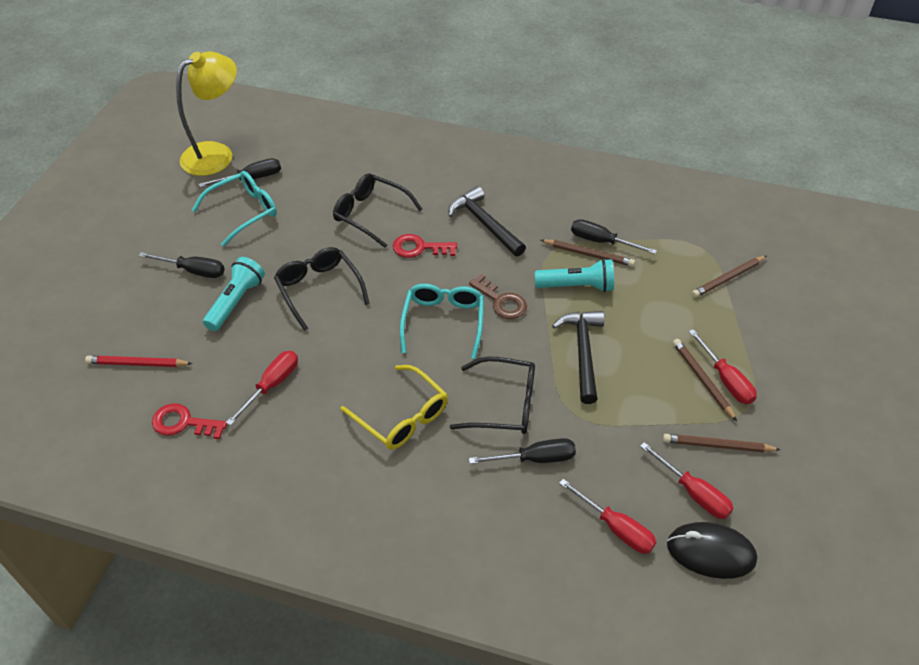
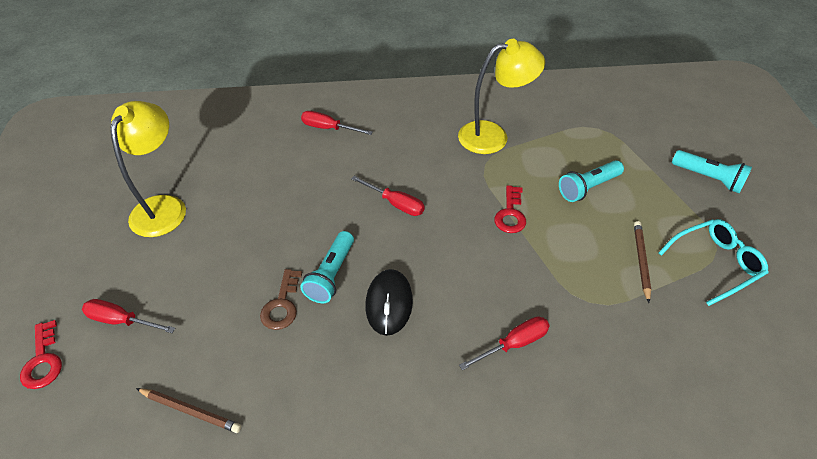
black glasses: [274,247,370,331] [333,173,422,248] [450,357,535,434] = 3 -> none = 0
black hammer: [449,186,526,256] [552,311,604,404] = 2 -> none = 0
black screwdriver: [139,252,225,278] [199,158,281,187] [469,438,576,464] [571,219,657,254] = 4 -> none = 0
brown pencil: [541,240,635,267] [663,434,781,452] [673,339,737,421] [692,256,766,298] = 4 -> [136,388,241,433] [634,221,651,303] = 2
red pencil: [85,356,193,367] = 1 -> none = 0
turquoise flashlight: [203,257,265,331] [535,259,614,292] = 2 -> [300,231,354,303] [559,160,624,202] [672,150,752,193] = 3
turquoise glasses: [192,171,277,247] [400,284,484,359] = 2 -> [658,219,769,306] = 1
yellow glasses: [340,365,448,450] = 1 -> none = 0
yellow lamp: [176,51,237,176] = 1 -> [110,101,186,237] [458,39,545,154] = 2

